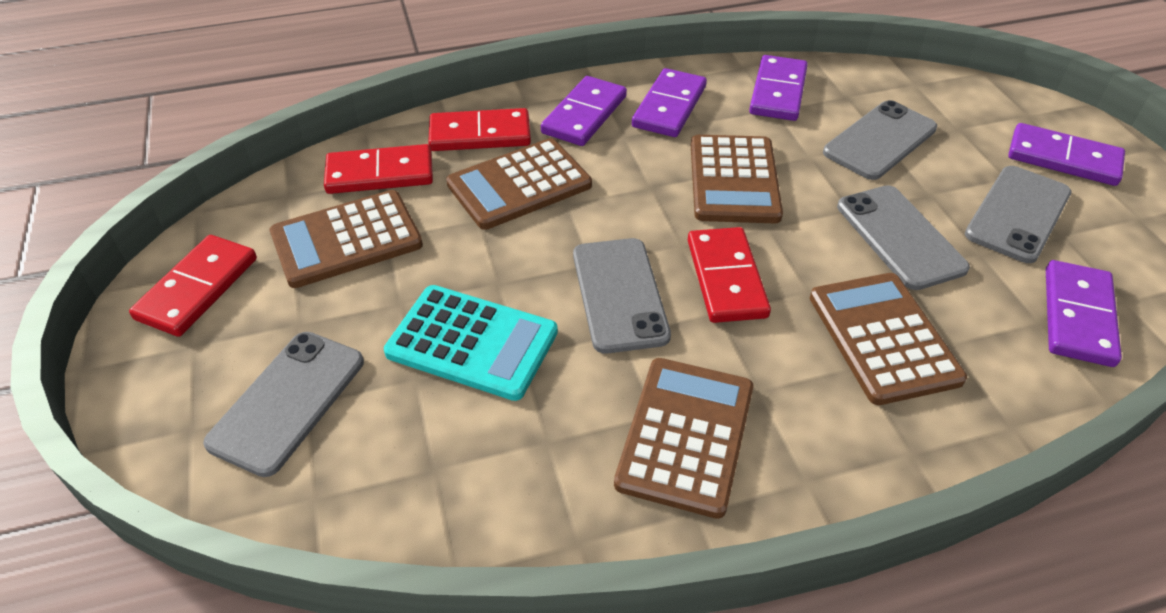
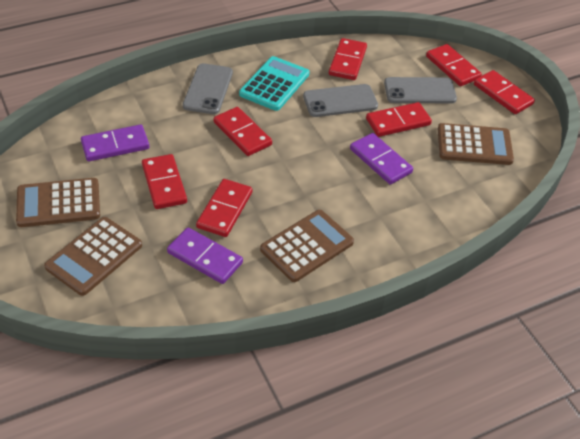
brown calculator: [270,190,423,288] [446,138,592,230] [614,358,753,519] [691,135,783,223] [810,273,967,405] = 5 -> [16,178,100,227] [44,217,142,296] [260,210,354,282] [438,123,514,165] = 4
grey phone: [203,332,364,477] [573,238,671,354] [823,100,937,180] [837,185,970,290] [965,166,1071,263] = 5 -> [183,63,233,114] [303,84,378,117] [384,77,457,103] = 3
purple domino: [541,76,627,146] [632,68,707,137] [749,55,808,121] [1008,123,1125,186] [1046,260,1122,367] = 5 -> [81,125,149,161] [167,227,243,284] [350,133,413,185] = 3
red domino: [129,235,257,337] [324,144,433,194] [428,108,531,151] [688,227,771,323] = 4 -> [142,154,187,209] [196,179,252,237] [214,107,272,156] [329,38,367,80] [366,102,432,137] [426,44,482,86] [474,70,535,114] = 7

